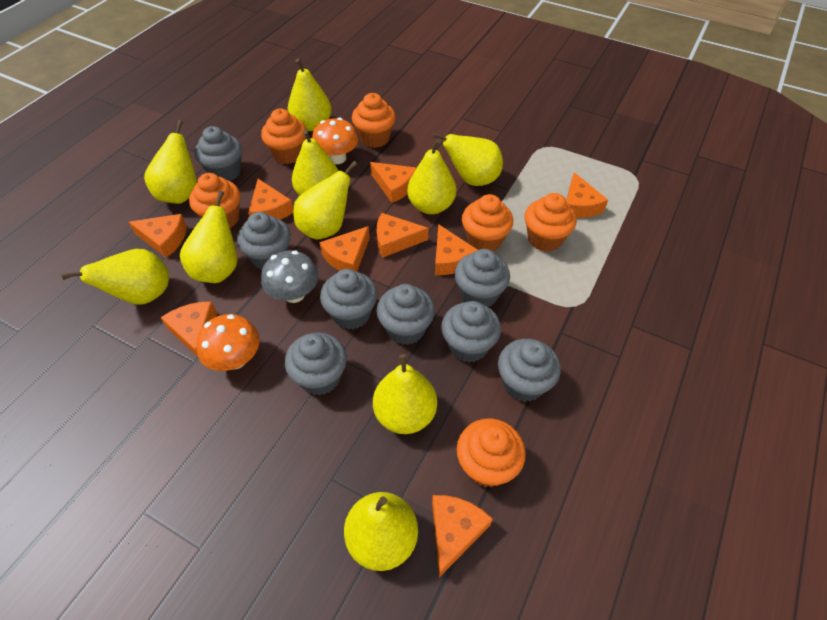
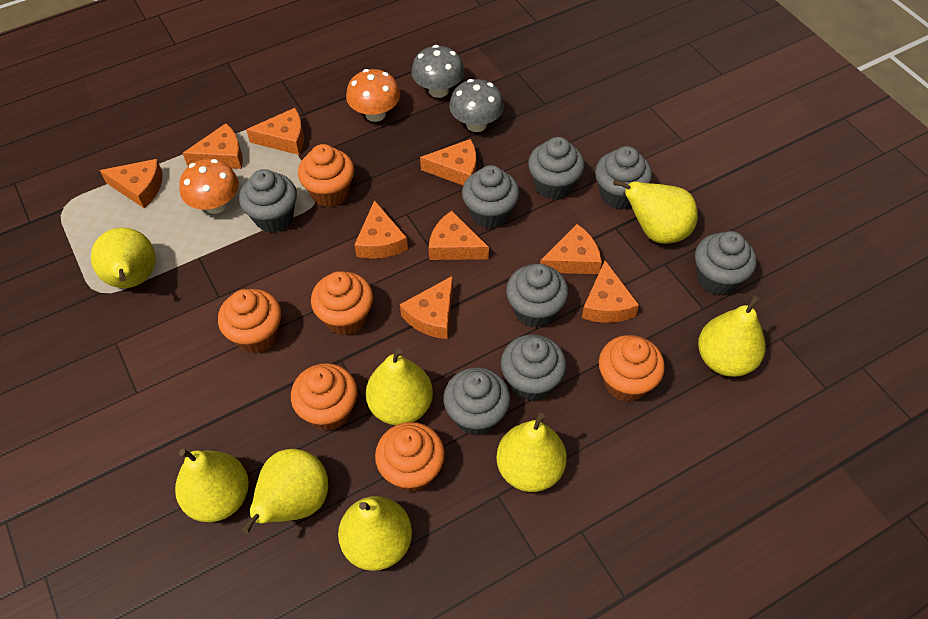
grey mushroom: [261,250,318,303] = 1 -> [411,45,464,98] [449,79,504,132] = 2
yellow pear: [61,249,169,305] [144,120,197,204] [180,191,237,283] [288,59,332,131] [292,130,339,196] [293,161,357,240] [344,492,418,571] [373,354,437,434] [407,139,456,214] [432,133,503,186] = 10 -> [91,228,156,288] [175,449,249,522] [242,449,328,533] [338,496,412,571] [366,348,433,425] [496,413,567,492] [613,179,698,244] [698,296,766,377] = 8

